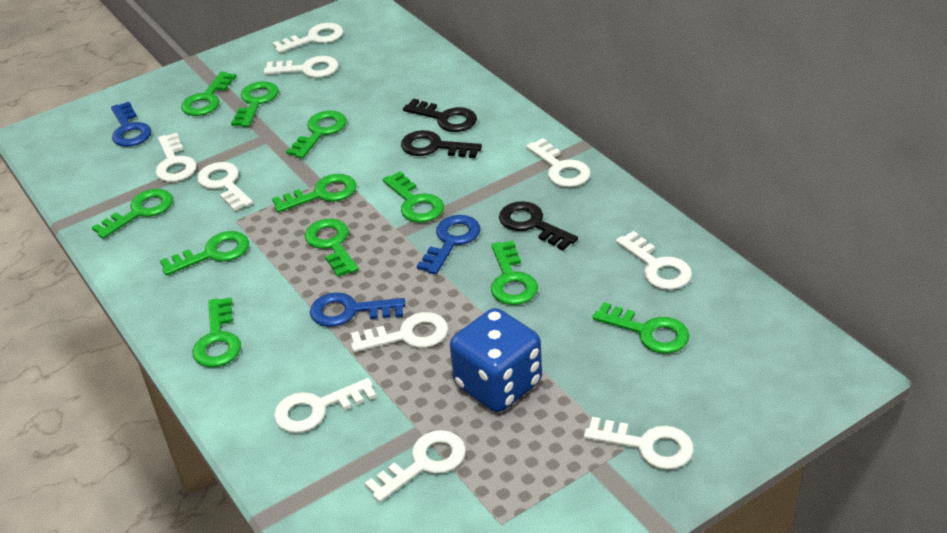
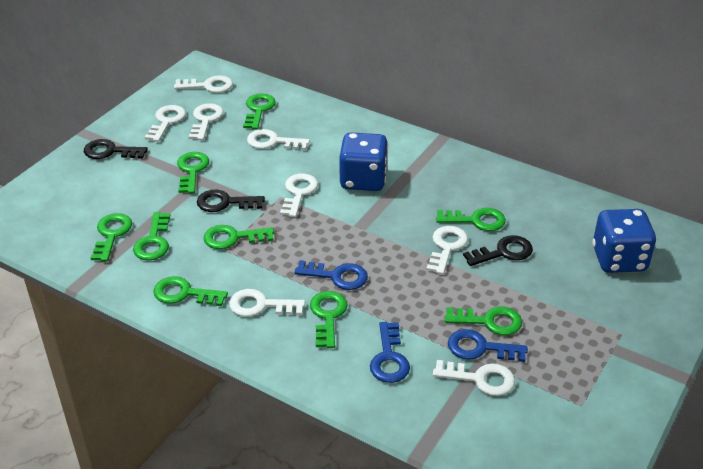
blue dice: [450,308,542,412] = 1 -> [339,132,388,191] [592,209,656,273] = 2
green key: [92,189,173,239] [160,231,249,276] [181,72,237,116] [192,297,241,368] [231,81,279,127] [272,174,357,213] [286,111,347,159] [305,219,359,277] [382,171,444,223] [491,241,538,305] [593,302,690,354] = 11 -> [91,213,132,262] [133,212,170,260] [153,276,228,306] [177,152,209,193] [204,225,274,249] [243,93,276,129] [310,291,348,348] [436,208,506,231] [445,307,522,335] = 9
white key: [156,133,197,182] [197,162,253,211] [264,56,338,78] [273,23,343,53] [274,378,376,433] [351,312,448,352] [365,430,466,502] [526,138,590,187] [584,417,694,470] [616,231,692,290] = 10 -> [145,105,186,142] [174,75,233,93] [189,103,223,140] [229,289,305,317] [247,129,310,150] [280,173,318,217] [426,226,468,275] [433,360,515,396] = 8

